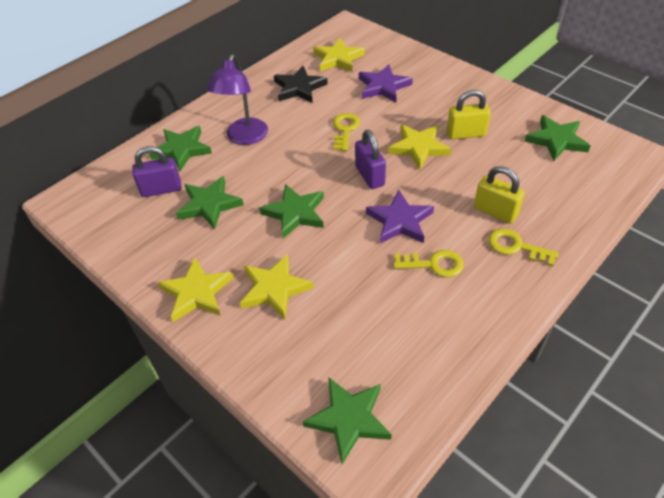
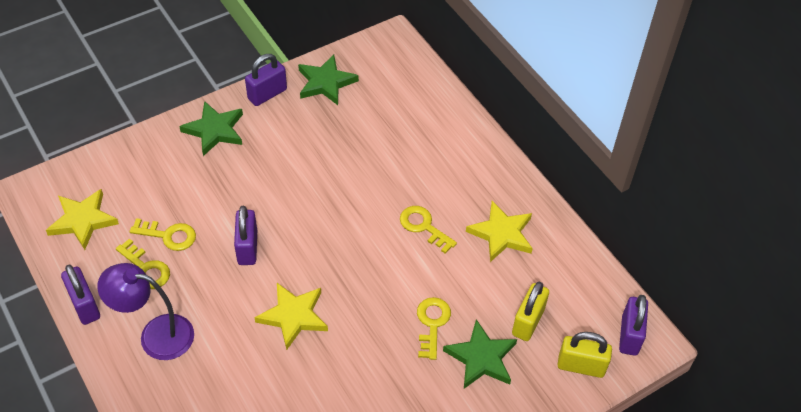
black star: [274,66,328,103] = 1 -> none = 0
green star: [149,126,212,171] [176,176,244,229] [259,184,324,238] [303,377,392,464] [524,115,590,161] = 5 -> [179,101,243,156] [298,55,359,105] [443,319,517,389] = 3
purple padlock: [132,146,181,197] [355,130,386,189] = 2 -> [61,265,100,325] [234,206,257,265] [245,54,287,106] [619,295,648,356] = 4
purple star: [359,64,413,103] [366,190,434,243] = 2 -> none = 0
yellow key: [333,113,360,151] [393,250,464,277] [488,228,559,266] = 3 -> [116,239,170,289] [130,218,196,251] [400,206,457,253] [417,297,451,360] = 4
yellow star: [158,257,233,322] [240,254,314,320] [313,38,365,72] [388,124,451,170] = 4 -> [46,189,119,250] [254,283,328,350] [466,201,533,262] = 3

